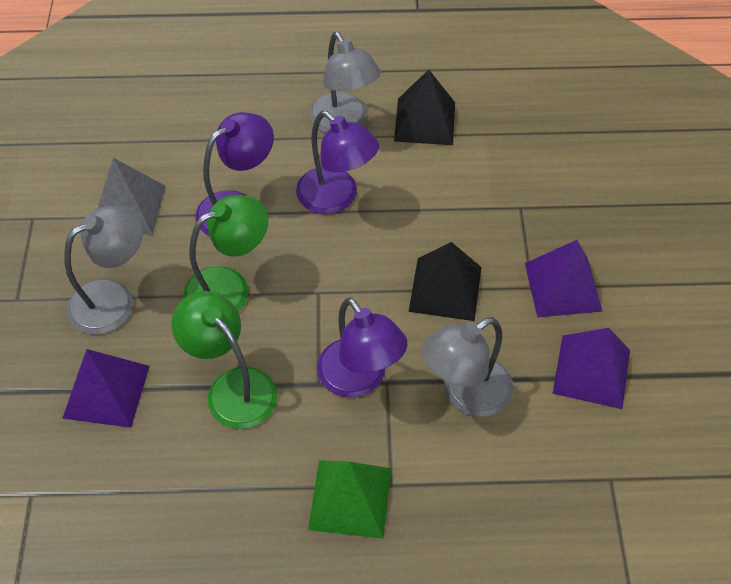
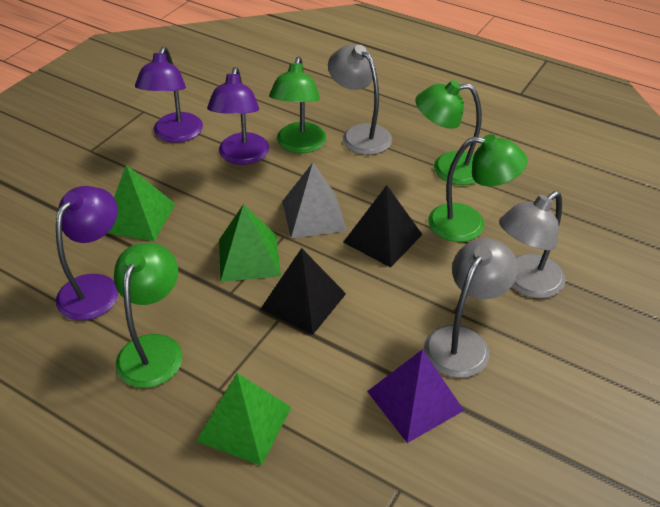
green lamp: [171,291,277,429] [183,195,268,312] = 2 -> [114,243,183,388] [269,56,326,153] [415,80,482,185] [428,134,527,242] = 4
green pyramid: [308,460,391,539] = 1 -> [108,165,175,241] [196,373,291,466] [219,204,281,282] = 3
purple pyramid: [62,349,150,428] [525,240,603,317] [552,328,630,409] = 3 -> [367,349,464,443] = 1

